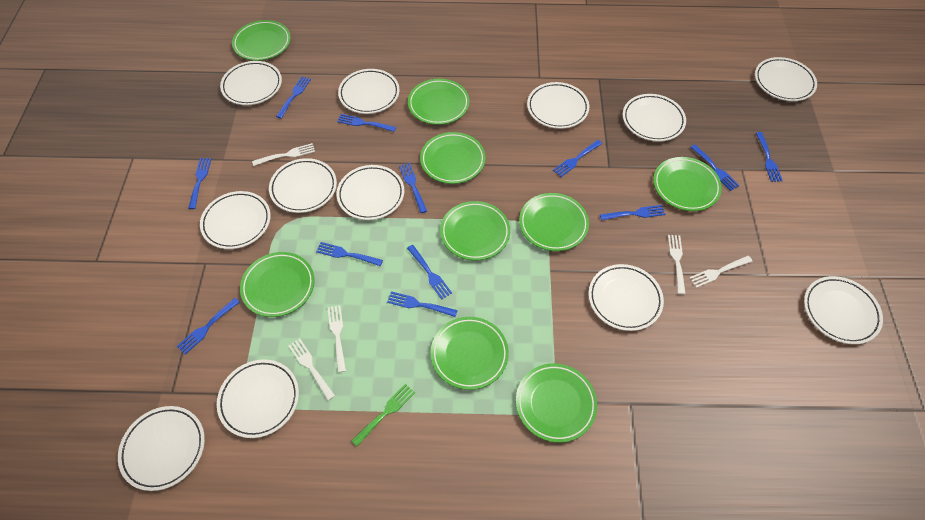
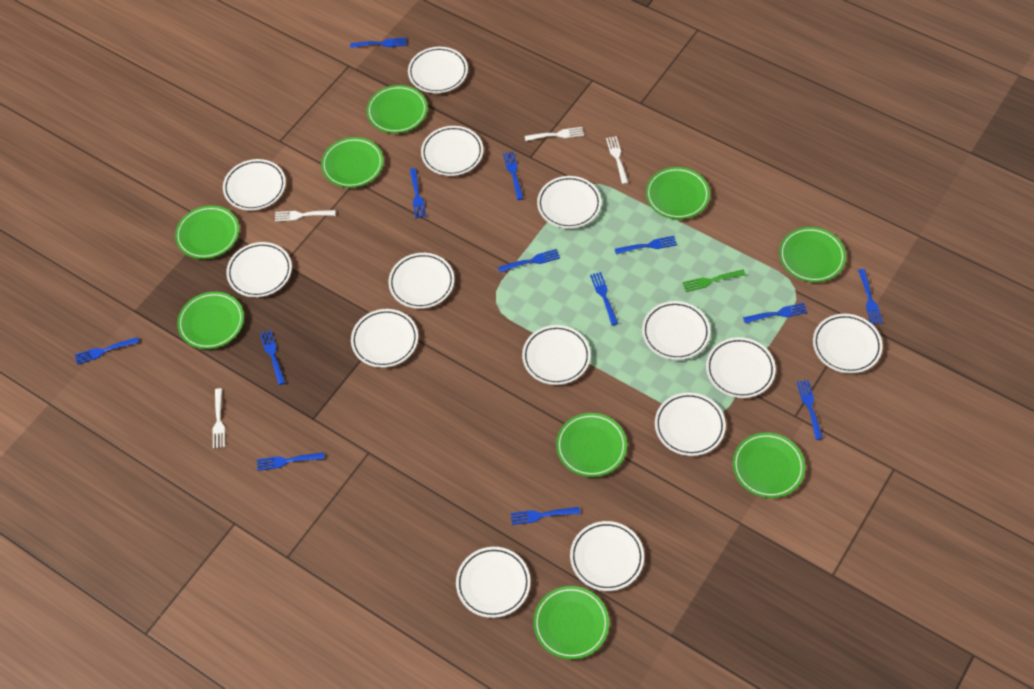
blue fork: [177,298,240,354] [188,158,211,209] [276,76,311,119] [316,242,383,266] [337,114,396,132] [387,291,458,317] [399,163,427,213] [407,245,452,299] [553,140,602,177] [600,205,665,220] [690,145,739,191] [756,132,783,182] = 12 -> [75,337,139,364] [257,452,324,471] [260,330,286,385] [350,37,407,48] [410,168,426,219] [498,249,560,272] [503,152,524,200] [511,507,580,525] [590,272,618,326] [615,236,677,254] [743,303,807,323] [797,380,823,440] [858,269,883,325] = 13
white fork: [252,143,315,166] [288,338,335,401] [327,305,346,373] [668,235,686,294] [689,256,753,288] = 5 -> [213,388,225,449] [275,210,336,222] [525,127,584,141] [606,136,629,184] = 4
white plate: [118,406,205,491] [200,191,271,249] [217,359,299,438] [220,61,282,105] [269,158,337,213] [337,165,404,220] [338,69,400,114] [527,82,589,129] [588,264,664,331] [623,94,686,142] [755,57,817,101] [804,276,883,344] = 12 -> [223,159,286,211] [226,242,292,297] [351,309,418,368] [388,253,454,309] [408,47,468,93] [421,126,483,176] [456,547,530,618] [522,325,591,385] [537,176,601,229] [570,521,644,591] [642,301,710,360] [655,393,726,456] [706,337,776,398] [813,314,883,374] = 14

